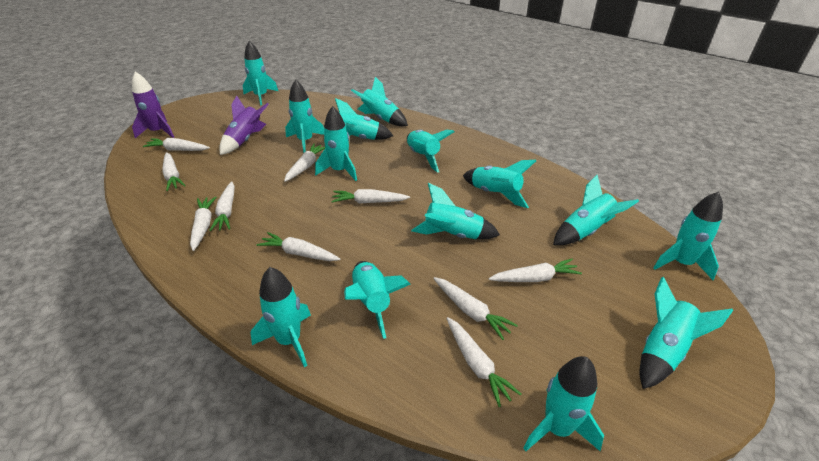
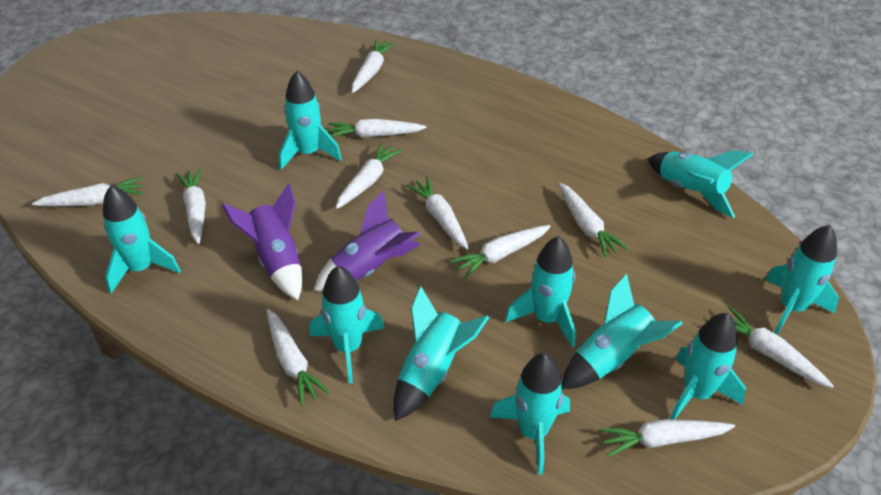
turquoise rocket: [243,41,278,105] [251,267,311,367] [285,79,324,153] [315,106,357,181] [335,98,393,140] [344,261,411,339] [351,77,408,126] [407,130,455,173] [411,182,500,239] [463,160,536,208] [523,356,604,451] [553,175,639,245] [639,277,733,389] [653,191,723,280] = 14 -> [103,185,181,293] [279,71,342,170] [310,266,385,384] [393,286,489,421] [490,353,570,475] [505,236,576,348] [561,274,683,389] [648,150,754,218] [670,313,746,420] [765,225,839,335] = 10
white carrot: [143,138,210,151] [162,152,186,191] [190,196,216,251] [209,181,235,231] [257,232,340,261] [284,144,325,182] [331,189,410,204] [433,277,518,340] [446,317,521,407] [489,259,582,282] = 10 -> [32,177,144,206] [176,168,206,244] [267,309,330,406] [328,119,426,138] [336,143,402,209] [352,39,395,93] [406,177,469,250] [450,225,551,279] [559,183,628,258] [600,419,735,457] [729,307,834,388] = 11

